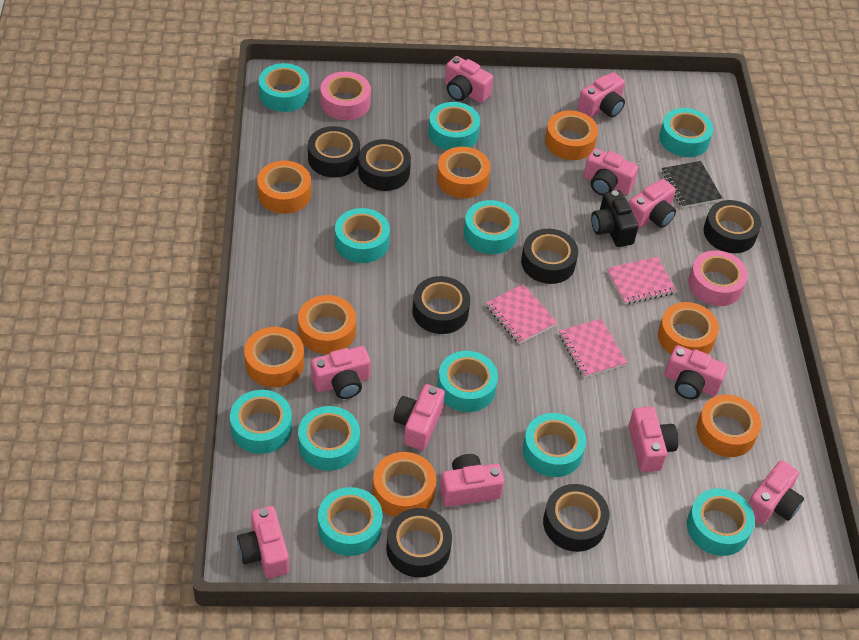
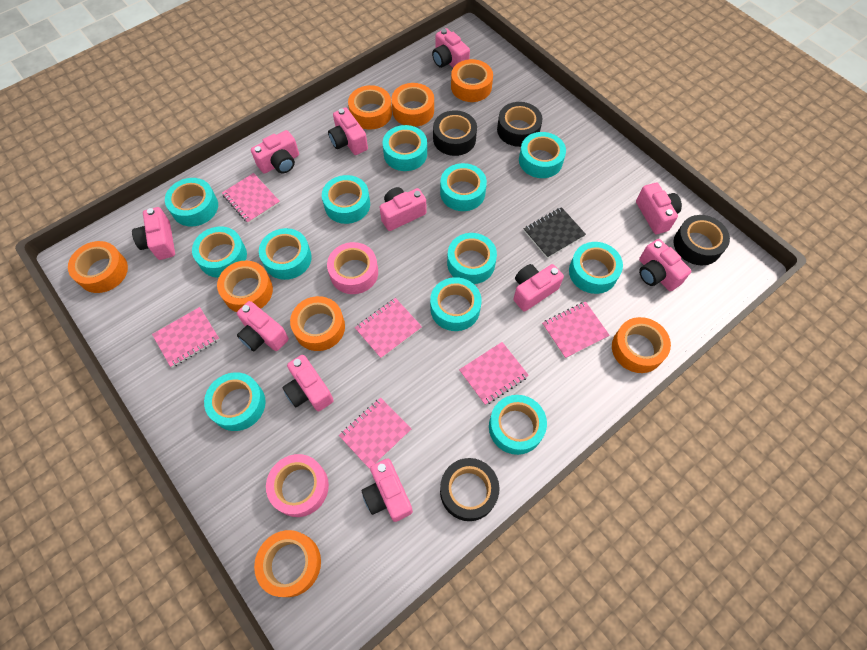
black camera: [591,190,639,247] = 1 -> none = 0
black tape: [308,126,360,178] [358,139,411,191] [386,508,452,578] [412,276,470,334] [521,229,578,284] [543,484,609,552] [703,200,761,253] = 7 -> [433,110,477,156] [440,458,499,521] [497,102,542,147] [674,215,730,265] = 4
pink notebook: [486,284,558,344] [559,319,627,378] [607,257,676,305] = 3 -> [152,307,220,368] [222,173,280,224] [339,397,411,469] [355,298,422,359] [459,342,529,405] [542,301,610,359] = 6
turquoise tape: [230,390,292,454] [259,63,309,112] [298,406,360,471] [318,487,383,556] [335,208,390,263] [428,102,480,151] [437,351,498,412] [464,200,519,254] [523,413,586,477] [659,108,713,157] [687,488,755,556] = 11 -> [165,178,218,227] [192,226,247,278] [204,372,266,431] [259,228,312,280] [322,175,370,224] [383,125,427,171] [430,277,482,331] [440,163,487,211] [447,233,497,284] [489,395,547,455] [519,132,566,178] [569,242,623,294] = 12

